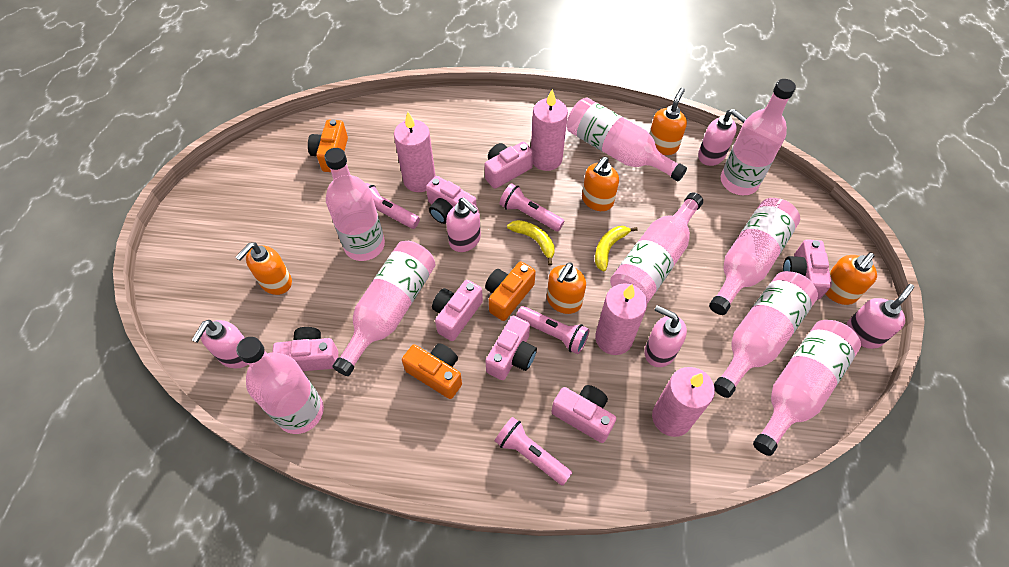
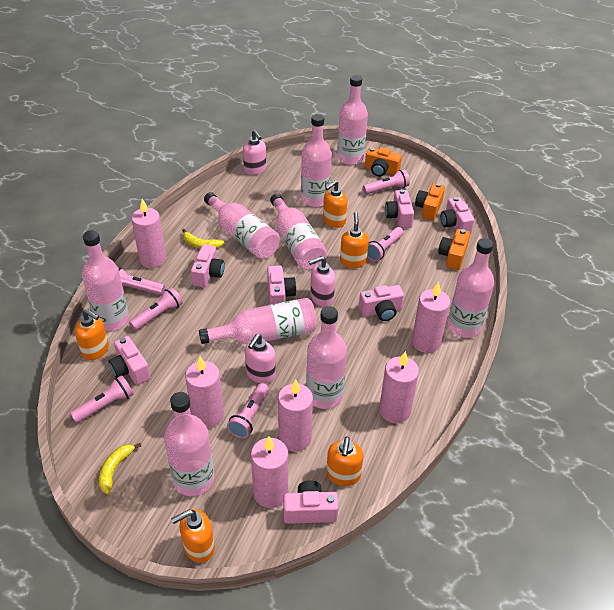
pink candle: [394,112,436,192] [531,89,568,171] [595,283,647,355] [652,367,715,437] = 4 -> [131,199,166,268] [185,356,224,429] [251,436,288,508] [278,379,313,452] [379,351,419,423] [412,282,450,353] = 6
pink flashlight: [366,183,420,229] [495,417,572,486] [500,183,564,232] [516,306,590,354] = 4 -> [70,375,134,423] [118,268,165,295] [129,287,183,330] [227,383,269,438] [363,169,410,194] [367,227,404,261] = 6
pink soap dispenser: [192,320,248,369] [446,198,481,252] [644,305,687,367] [698,109,747,166] [846,284,914,349] = 5 -> [243,130,266,175] [245,334,276,383] [308,256,335,307] = 3

